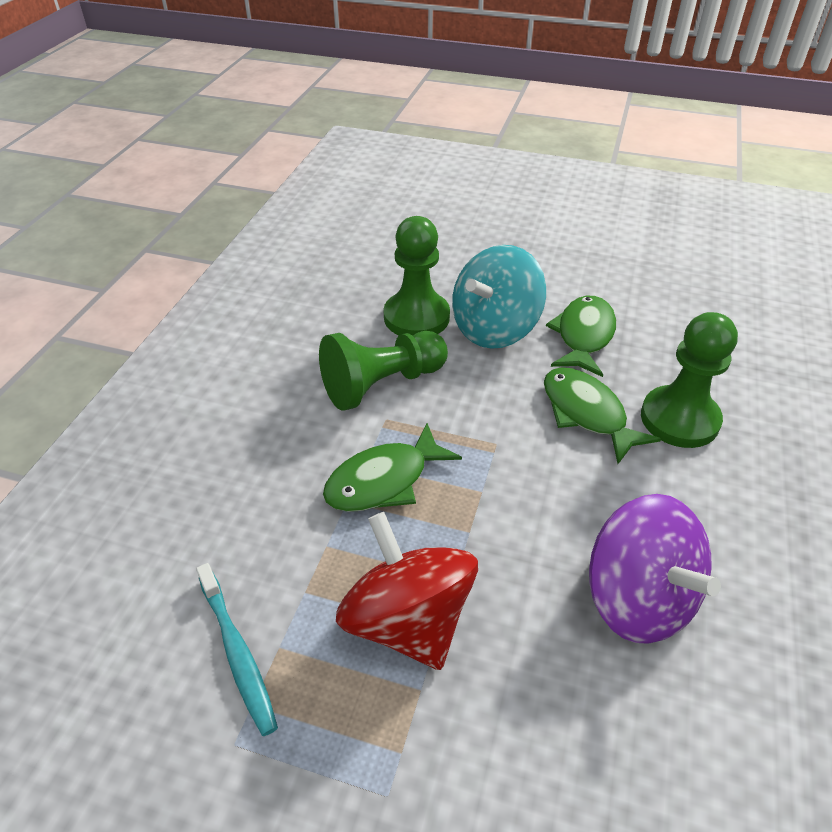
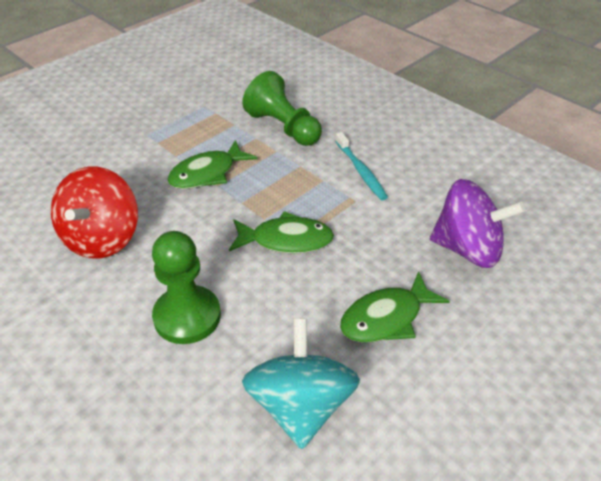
green pawn: [319,331,448,411] [383,216,450,336] [641,312,738,448] = 3 -> [152,231,221,344] [242,71,322,146] = 2

